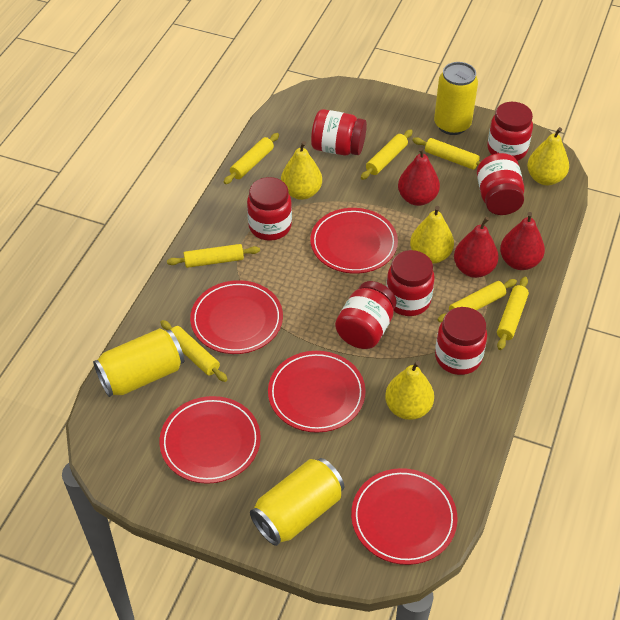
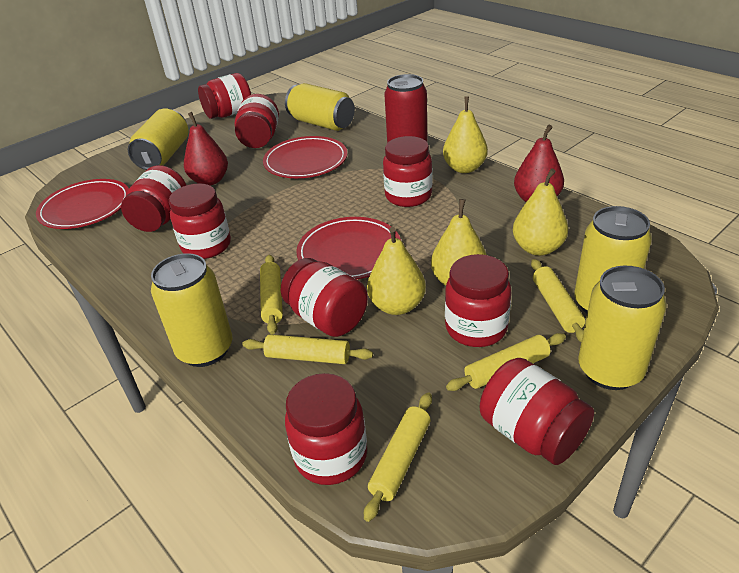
red can: none = 0 -> [384,74,427,143] = 1
red jar: [247,177,292,241] [311,109,367,155] [335,281,397,349] [386,250,435,316] [435,307,487,375] [477,153,524,215] [487,102,533,161] = 7 -> [121,165,186,232] [169,183,231,259] [198,73,251,119] [235,94,279,148] [281,258,368,337] [285,373,367,485] [383,136,432,207] [445,254,511,347] [480,358,594,465] = 9
red pear: [398,147,440,206] [454,217,499,278] [500,212,545,270] = 3 -> [184,112,228,185] [514,125,564,202] = 2
red plate: [159,396,261,484] [190,280,283,354] [268,351,366,433] [310,208,398,274] [351,468,458,565] = 5 -> [36,179,129,229] [263,136,347,178] [297,217,401,279] = 3
yellow can: [93,328,184,397] [250,458,344,546] [434,62,478,135] = 3 -> [128,109,188,170] [151,253,232,367] [285,83,355,131] [574,206,652,314] [578,266,667,390] = 5
yellow rolling pin: [160,320,228,382] [167,244,260,268] [224,133,279,184] [361,130,413,180] [412,137,480,170] [438,279,517,322] [497,277,529,350] = 7 -> [242,334,373,364] [260,255,283,335] [364,393,432,522] [446,333,566,391] [531,259,585,342] = 5

